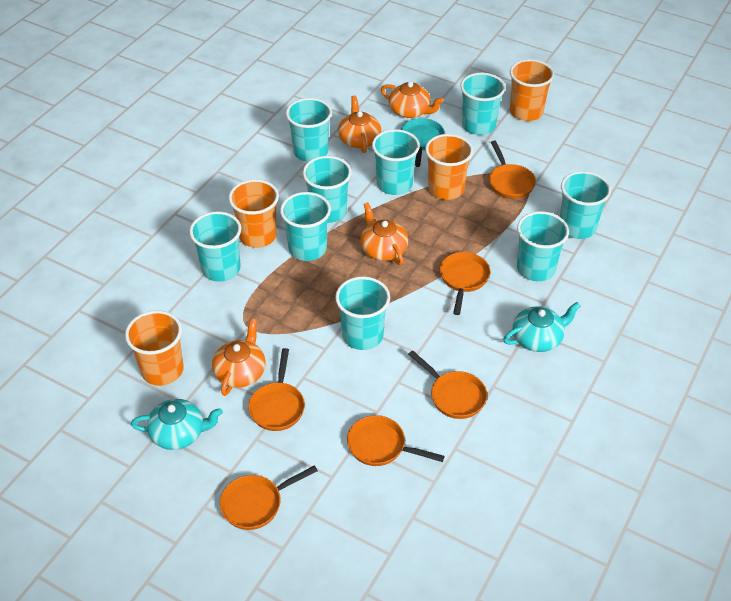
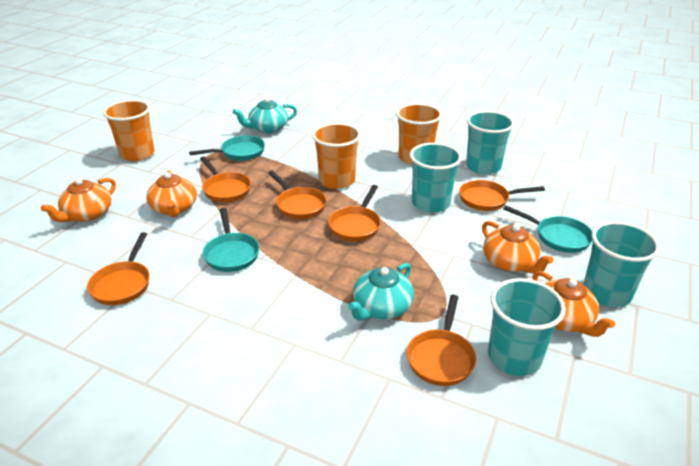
orange cup: [125,310,184,386] [229,179,279,248] [425,134,473,200] [510,59,554,121] = 4 -> [103,100,155,161] [312,123,361,189] [396,103,442,165] = 3
turquoise cup: [189,212,241,282] [280,192,331,261] [286,98,332,162] [302,156,352,223] [335,276,390,350] [372,129,420,195] [460,73,506,135] [517,211,569,281] [560,171,611,239] = 9 -> [410,143,462,213] [466,111,514,174] [488,278,566,376] [583,221,660,307] = 4
turquoise pan: [401,118,445,167] = 1 -> [189,135,265,161] [203,208,260,272] [503,205,593,253] = 3

